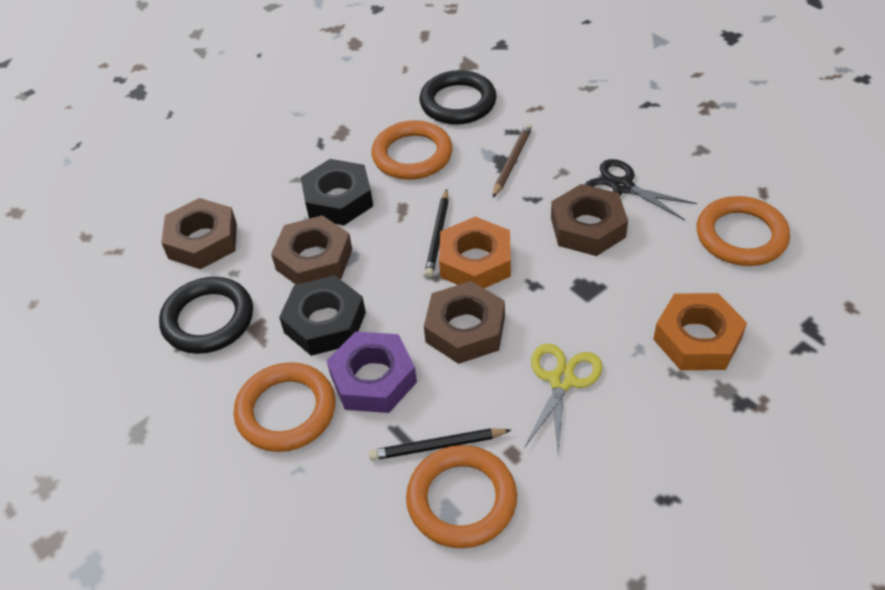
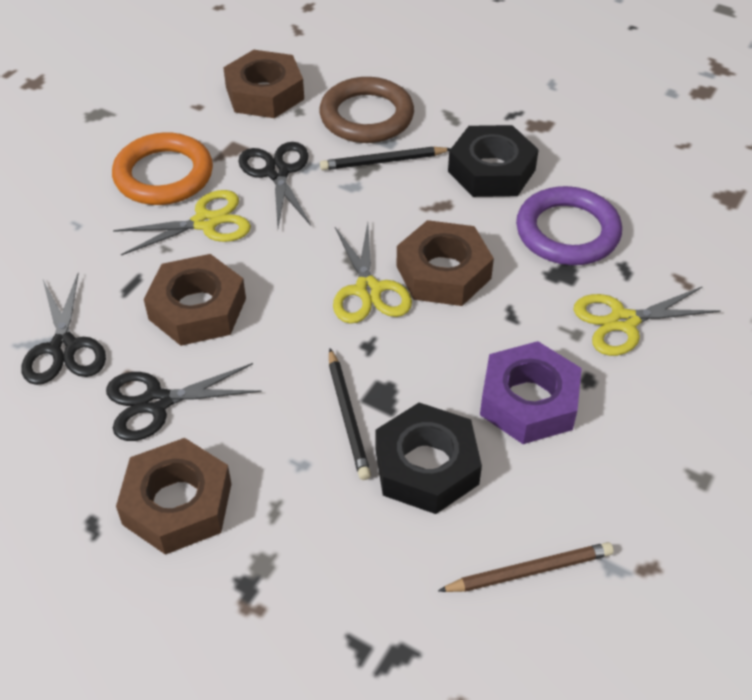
black ring: [159,277,253,354] [420,70,497,125] = 2 -> none = 0
black scissors: [585,159,697,220] = 1 -> [22,273,106,385] [106,363,261,441] [238,142,311,227] = 3
brown ring: none = 0 -> [319,77,414,143] = 1
orange nut: [439,216,511,288] [653,293,747,370] = 2 -> none = 0
orange ring: [234,362,335,452] [372,120,452,180] [406,445,517,549] [697,196,790,266] = 4 -> [112,132,213,205] = 1
purple ring: none = 0 -> [516,186,622,265] = 1
yellow scissors: [524,343,602,455] = 1 -> [113,190,251,255] [333,223,412,324] [574,286,721,356] = 3

